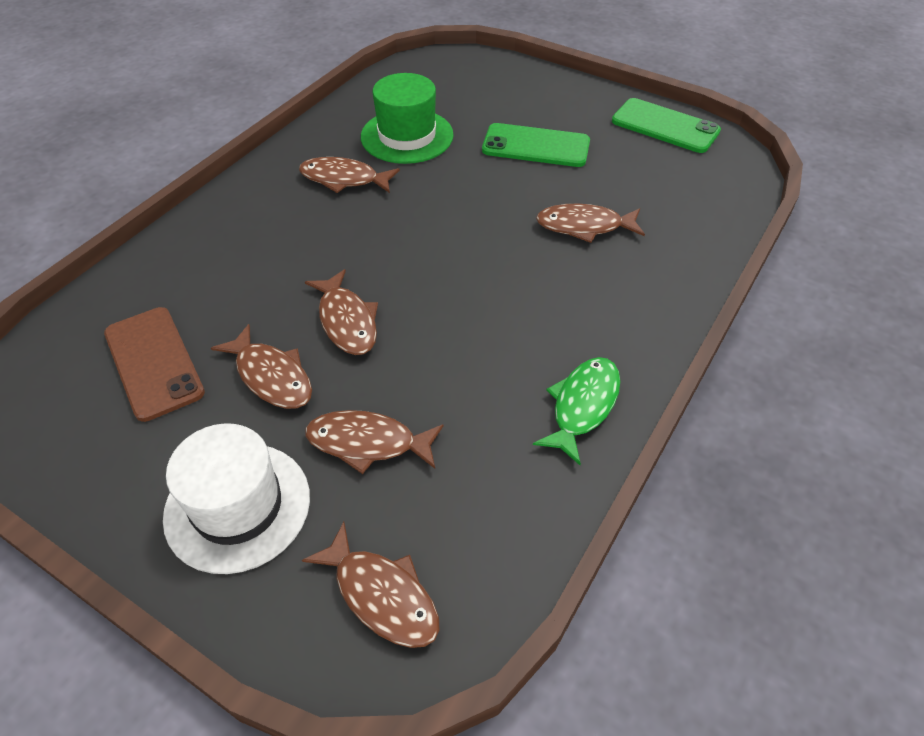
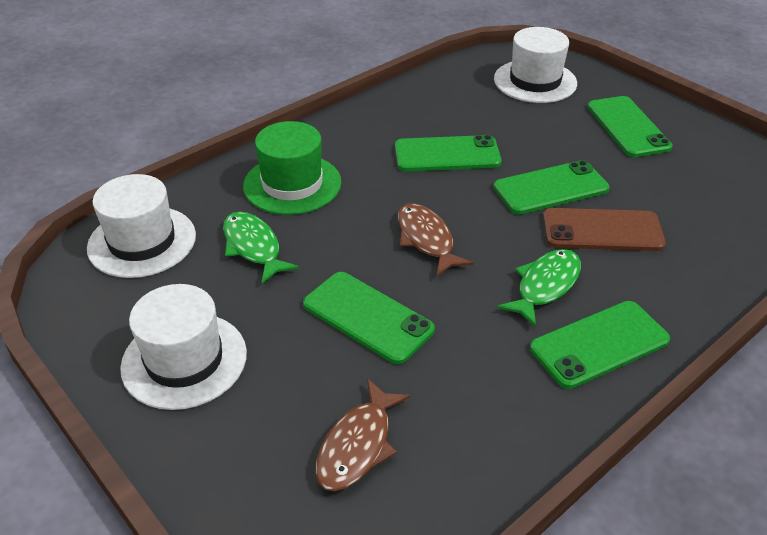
brown fish: [211,324,312,409] [299,157,400,193] [302,522,439,648] [305,269,378,355] [305,410,444,474] [536,204,645,243] = 6 -> [315,379,411,491] [397,203,473,277] = 2
green fish: [533,357,621,465] = 1 -> [223,212,299,284] [497,249,581,328] = 2
green phone: [482,123,590,167] [612,98,721,153] = 2 -> [303,272,435,364] [395,135,502,171] [493,160,610,214] [530,301,670,389] [587,96,673,157] = 5
white hat: [163,423,310,574] = 1 -> [87,174,196,278] [120,284,247,410] [494,27,577,103] = 3

